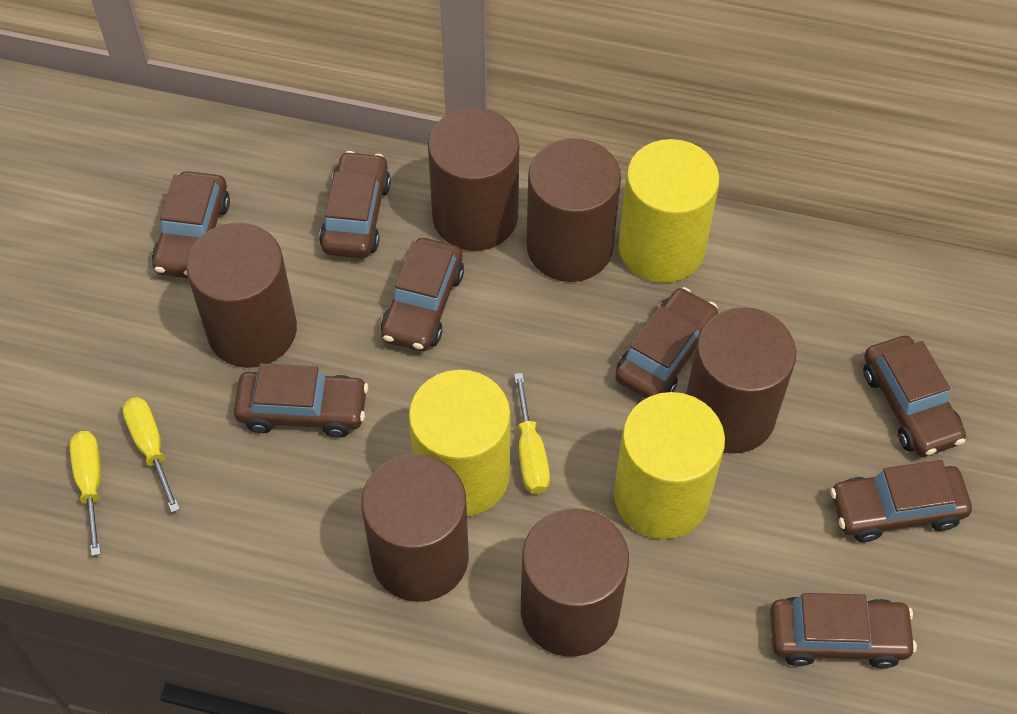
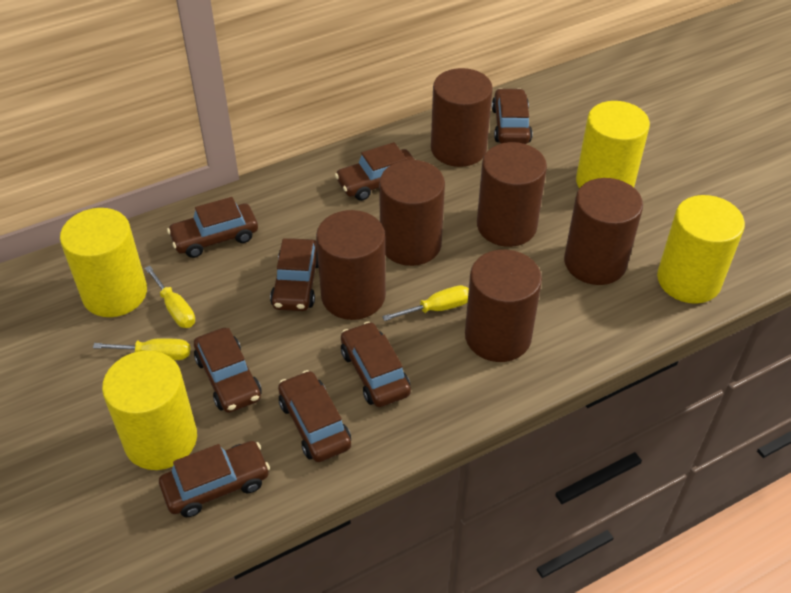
yellow cylinder: [409,370,511,516] [614,392,725,539] [619,139,719,283] = 3 -> [60,208,147,317] [102,350,197,470] [576,101,650,188] [657,195,745,304] = 4

